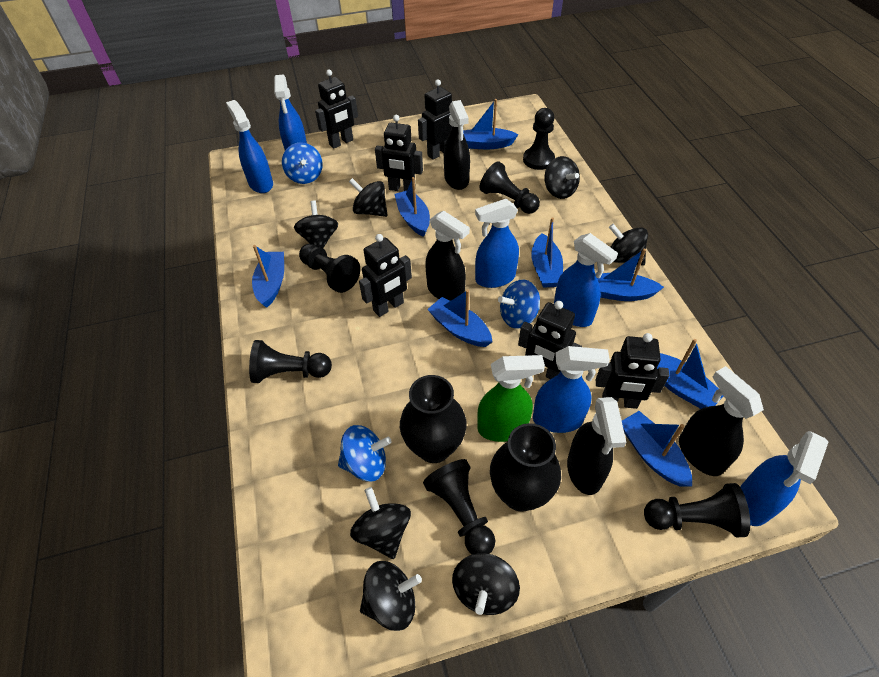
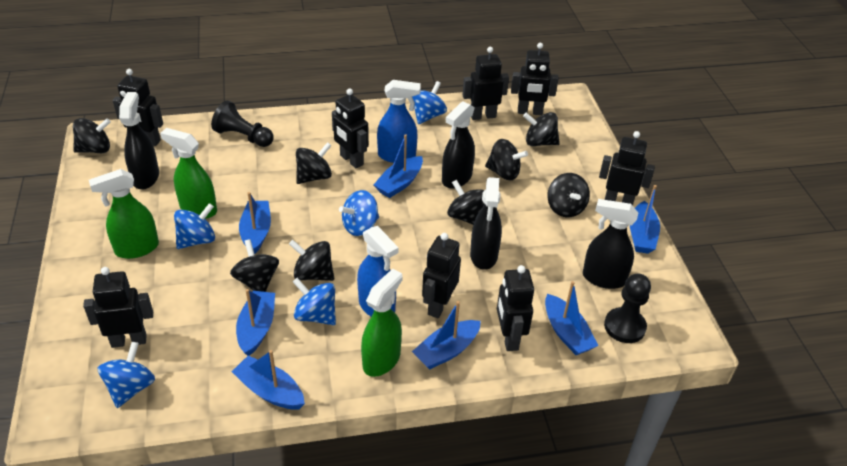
black pawn: [249,340,332,383] [299,244,360,293] [423,459,495,554] [480,161,540,214] [523,108,555,170] [644,483,750,537] = 6 -> [211,101,274,147] [604,273,651,343] = 2
black robot: [315,70,358,149] [359,234,412,317] [375,115,423,191] [418,79,452,160] [518,301,582,379] [596,333,669,409] = 6 -> [83,267,153,348] [113,69,163,146] [332,88,369,168] [422,233,461,318] [463,47,509,120] [497,265,534,351] [511,43,559,115] [599,131,655,205] = 8
black spinning top: [294,200,338,248] [349,178,388,217] [350,487,411,559] [360,561,422,631] [452,553,520,615] [544,156,580,199] [609,224,648,266] = 7 -> [73,118,111,153] [230,239,279,292] [289,240,334,281] [296,142,332,184] [447,180,485,225] [485,139,528,181] [523,112,560,146] [547,173,590,217] = 8
black vase: [400,375,467,463] [490,423,561,512] = 2 -> none = 0
blue boat: [252,245,284,308] [394,177,430,237] [427,290,492,347] [463,99,519,149] [531,217,563,288] [597,249,664,301] [622,411,692,487] [657,339,723,409] = 8 -> [232,350,305,409] [236,289,275,356] [239,192,271,254] [374,134,423,198] [412,301,481,370] [545,281,599,355] [630,185,660,254] = 7
blue spinning top: [282,142,323,184] [338,425,392,482] [498,280,540,329] = 3 -> [98,342,155,408] [174,203,215,249] [293,278,336,325] [339,190,379,236] [412,81,447,124] = 5
blue spray bottle: [226,100,273,193] [274,74,307,150] [475,199,519,288] [533,346,610,433] [554,233,618,327] [740,431,828,526] = 6 -> [357,226,399,317] [377,80,421,163] = 2
green spray bottle: [477,355,545,442] = 1 -> [89,169,159,259] [160,128,217,219] [361,269,403,377] = 3

